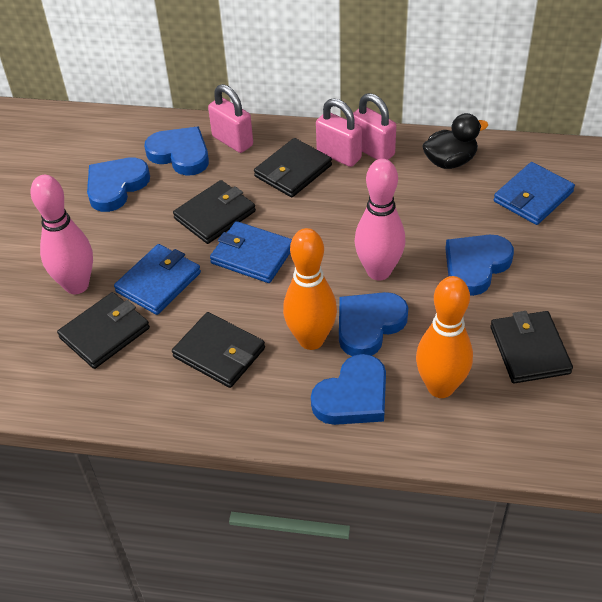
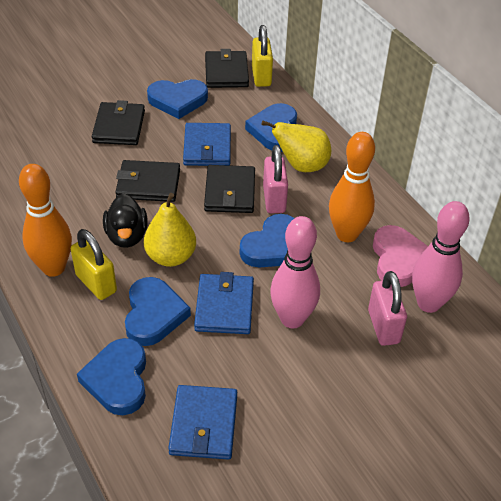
black wallet: [57,292,150,369] [172,312,265,388] [173,180,256,244] [254,138,332,198] [490,311,573,384] = 5 -> [92,100,145,145] [115,160,180,202] [204,165,255,213] [205,49,249,88] = 4
pink heart: none = 0 -> [373,225,428,287] = 1
pink padlock: [208,84,253,153] [316,98,362,167] [353,93,396,160] = 3 -> [263,145,288,213] [368,271,407,346] = 2
yellow padlock: none = 0 -> [71,229,117,300] [252,25,273,87] = 2
yellow pear: none = 0 -> [144,193,196,267] [262,121,331,172] = 2

